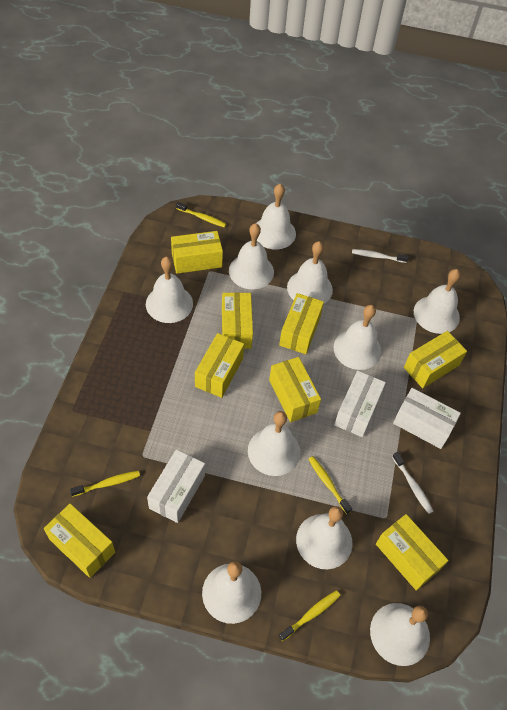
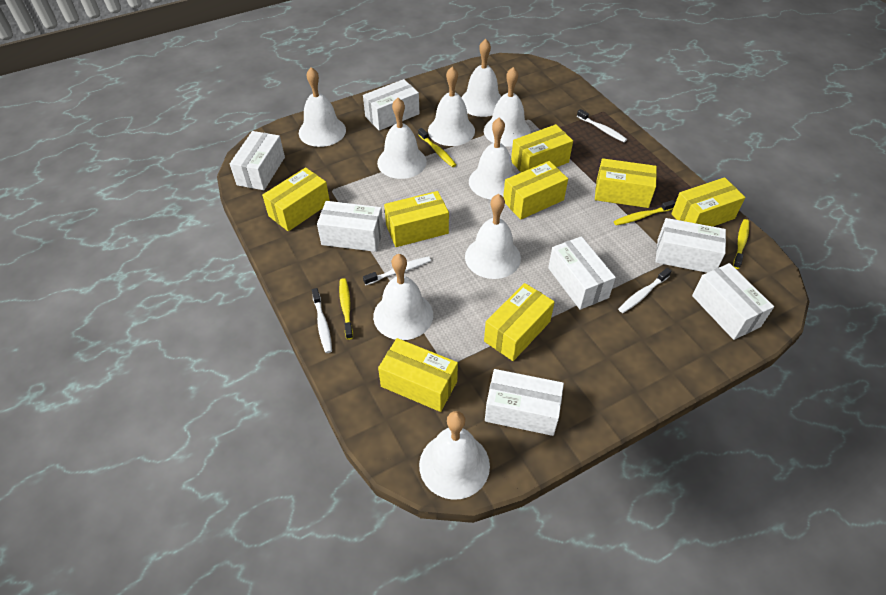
white bell: [146,257,193,323] [202,561,261,624] [229,223,274,289] [248,411,301,476] [256,184,296,250] [287,241,333,304] [296,506,352,569] [333,305,382,370] [370,603,430,666] [414,269,460,334] = 10 -> [299,67,346,147] [373,254,433,340] [377,98,427,179] [419,411,490,500] [428,66,475,146] [461,39,502,117] [465,194,521,279] [469,118,516,199] [484,67,531,147] = 9
white box: [147,449,205,523] [334,371,386,437] [393,388,461,449] = 3 -> [230,131,285,190] [317,201,384,252] [363,79,420,131] [485,369,564,436] [548,236,616,310] [655,218,726,273] [692,263,774,340] = 7
white toothbrush: [352,249,408,263] [392,452,433,514] = 2 -> [312,288,332,353] [363,256,431,285] [577,109,627,143] [618,268,671,313] = 4

